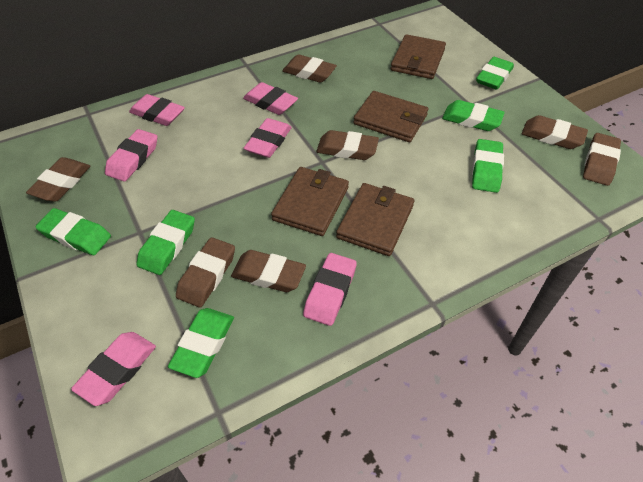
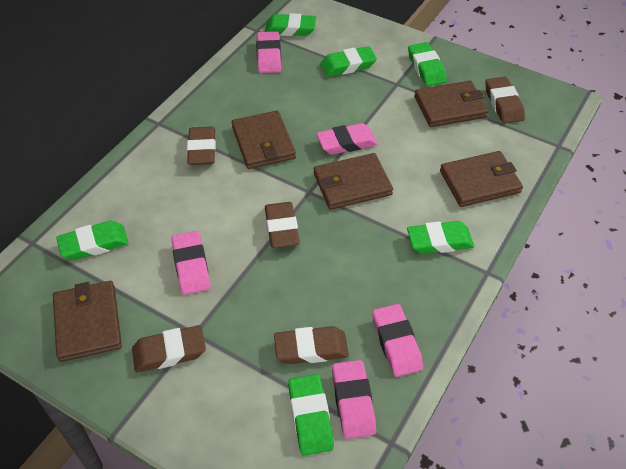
brown eraser: [26,157,90,201] [176,237,235,308] [231,250,306,292] [282,54,337,83] [317,130,379,160] [522,115,588,149] [583,133,621,186] = 7 -> [132,325,206,372] [187,127,216,165] [265,202,300,248] [274,326,349,364] [485,77,525,124] = 5
brown wallet: [271,167,349,236] [336,183,414,256] [353,91,428,142] [391,34,446,79] = 4 -> [53,281,122,362] [231,110,296,169] [314,153,393,210] [414,81,489,127] [440,151,523,207] = 5
pink eraser: [71,332,156,406] [105,129,157,182] [129,94,185,126] [243,82,298,115] [244,118,292,158] [303,253,357,326] = 6 -> [171,231,210,295] [256,31,281,73] [316,123,378,155] [332,360,376,439] [372,304,423,377] = 5

